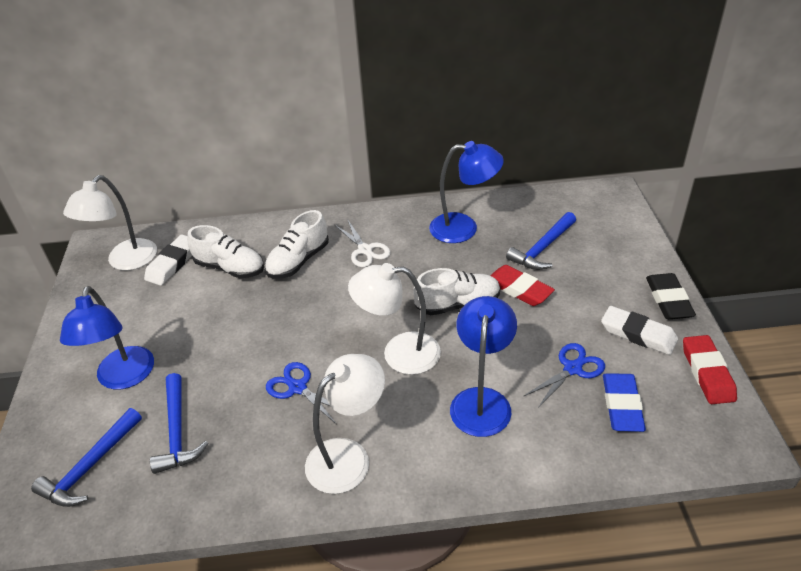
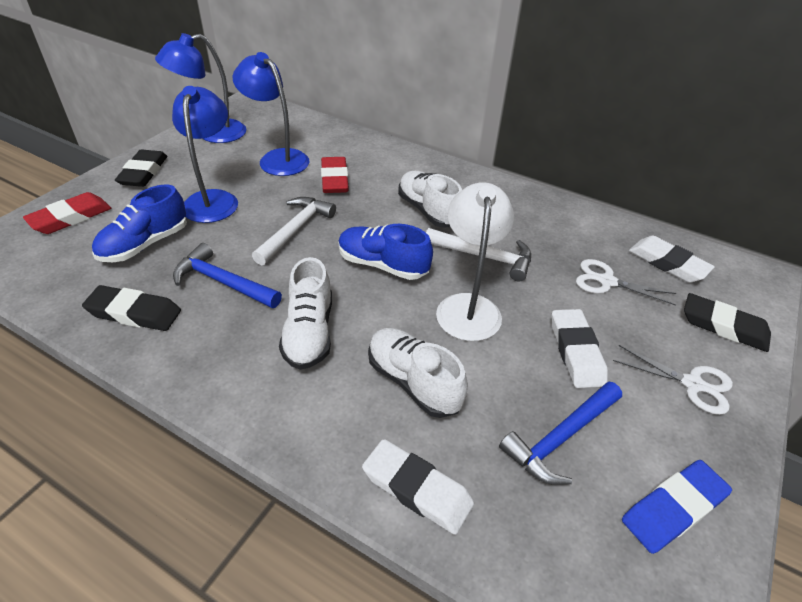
black eraser: [646,273,696,319] = 1 -> [82,285,181,331] [115,149,167,187] [684,293,771,352] = 3
blue hammer: [31,408,142,507] [150,373,209,474] [506,212,576,270] = 3 -> [173,243,282,308] [499,381,622,485] = 2
blue scissors: [266,362,337,425] [523,343,605,408] = 2 -> none = 0
blue shoe: none = 0 -> [92,184,187,262] [338,224,433,280] = 2
white eraser: [144,234,192,286] [601,306,678,355] = 2 -> [362,439,474,535] [552,309,608,388] [629,236,715,283] = 3
white hammer: none = 0 -> [252,197,336,265] [426,228,531,281] = 2
white lamp: [63,175,157,270] [305,354,385,494] [348,263,441,375] = 3 -> [436,182,514,341] = 1
white scissors: [335,219,391,267] = 1 -> [576,259,677,306] [613,345,733,415] = 2

